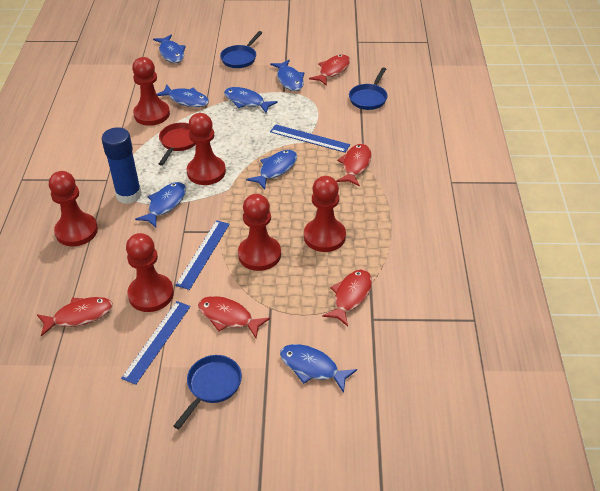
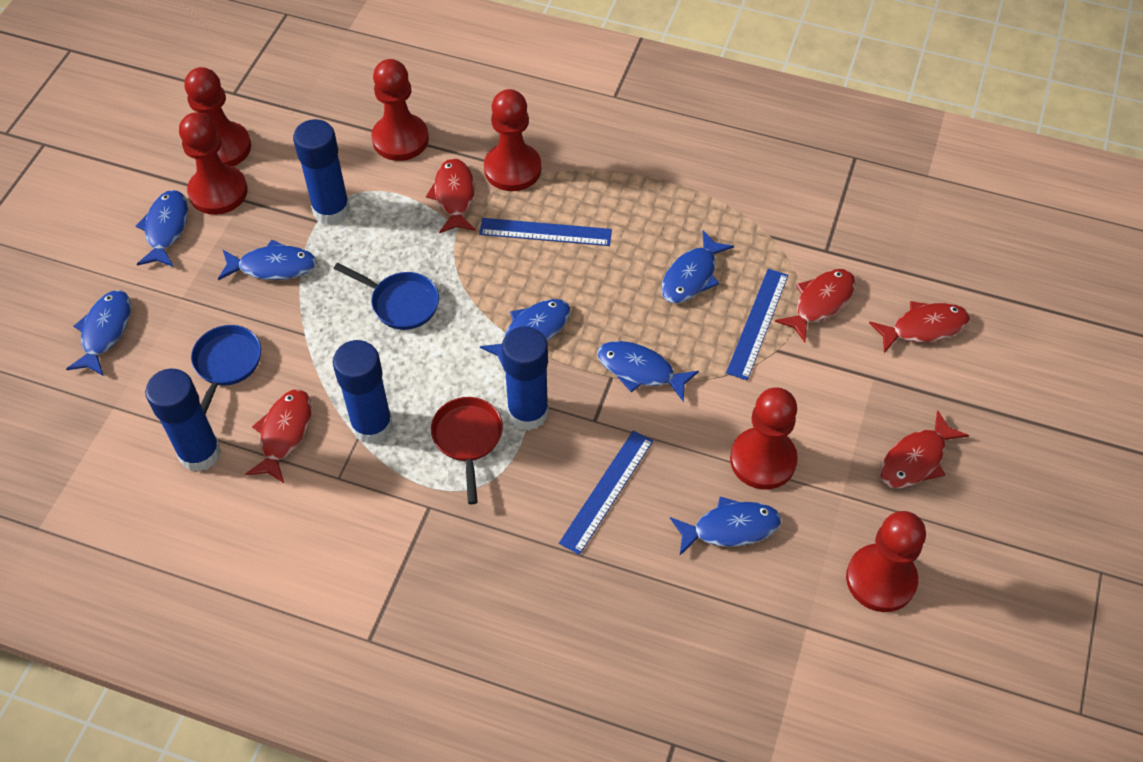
blue glue stick: [101,127,142,204] = 1 -> [145,369,221,472] [293,119,350,225] [333,340,393,444] [502,326,549,430] = 4
blue pan: [174,355,242,429] [220,31,262,68] [349,67,388,110] = 3 -> [191,325,261,415] [334,263,439,330] = 2

